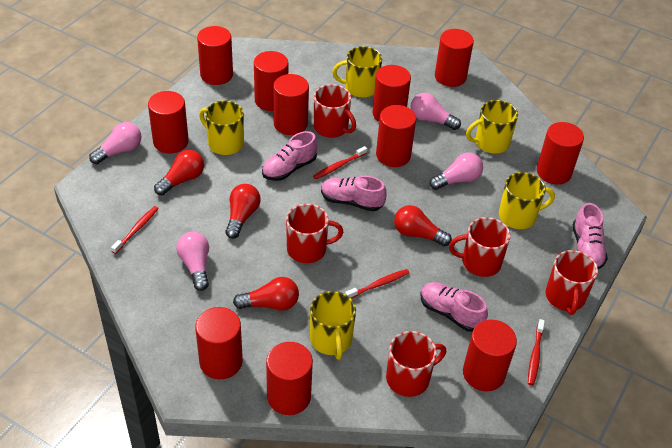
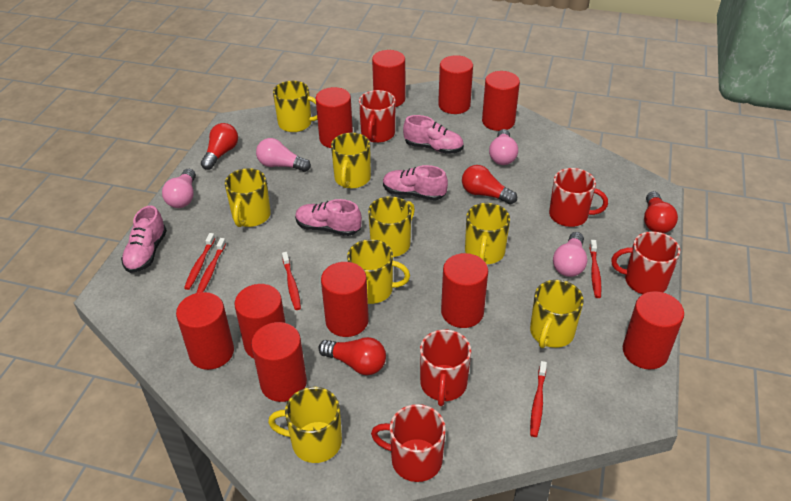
red cylinder: [148,91,189,153] [195,307,243,379] [197,26,233,85] [254,51,288,111] [266,342,313,415] [273,74,309,135] [373,65,411,122] [376,105,416,167] [435,29,474,87] [463,320,517,391] [537,122,584,184] = 11 -> [176,292,234,370] [234,284,286,358] [251,322,307,402] [316,87,353,148] [321,262,369,337] [372,50,405,107] [438,55,473,114] [441,253,488,328] [482,71,520,131] [623,291,684,369] = 10
red toothbrush: [111,206,159,254] [313,146,367,179] [345,269,409,299] [528,319,545,385] = 4 -> [184,233,215,290] [197,238,226,293] [282,252,301,310] [530,361,547,437] [590,240,602,298] = 5
yellow mug: [199,100,244,155] [310,291,356,360] [332,46,382,98] [466,100,518,154] [499,172,555,229] = 5 -> [225,168,271,227] [268,387,342,463] [273,81,318,132] [331,133,371,188] [347,239,410,304] [368,196,415,257] [465,203,510,264] [530,280,584,348] = 8

